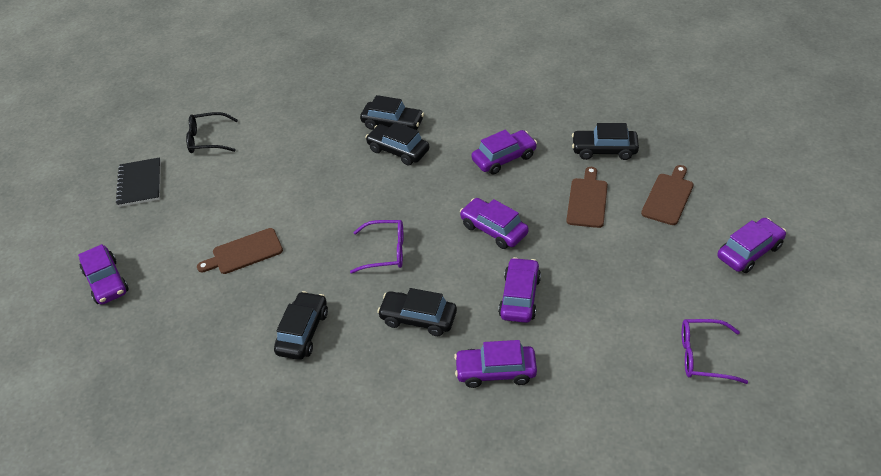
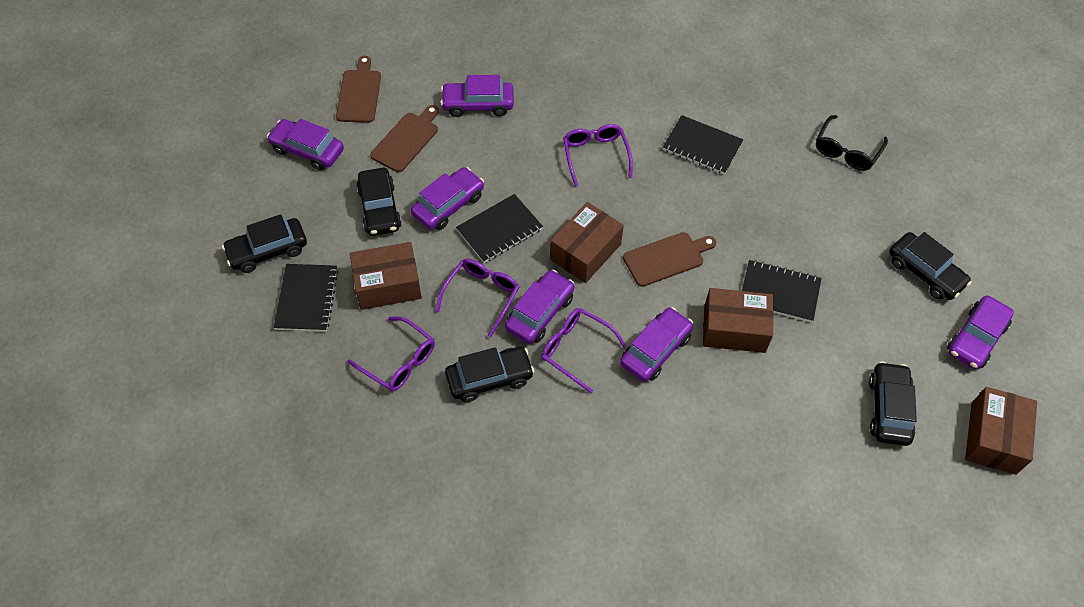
black notebook: [116,157,161,207] = 1 -> [274,264,338,332] [456,194,543,263] [663,115,743,175] [742,260,822,322] = 4
brown box: none = 0 -> [350,242,422,310] [550,202,624,283] [703,288,774,353] [965,387,1037,475] = 4
purple glasses: [350,220,404,274] [682,319,748,384] = 2 -> [347,317,435,391] [435,259,519,337] [541,308,627,393] [563,124,633,187] = 4

